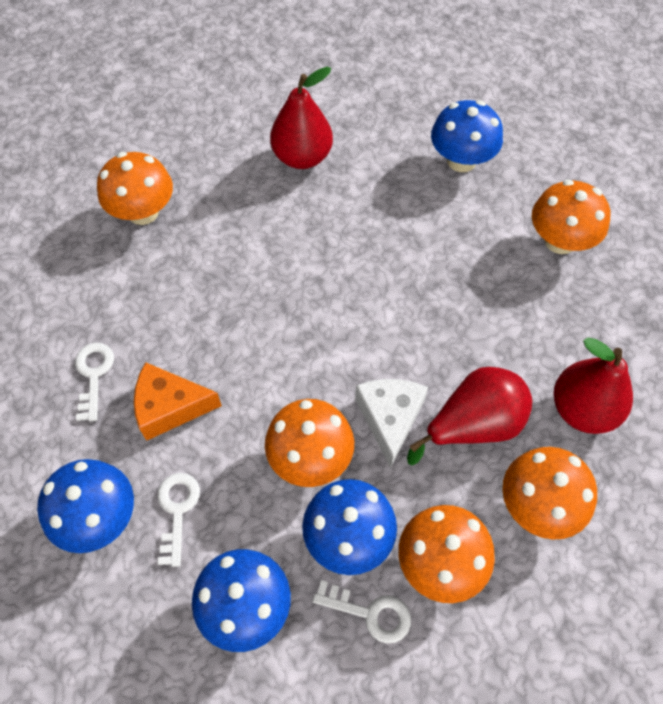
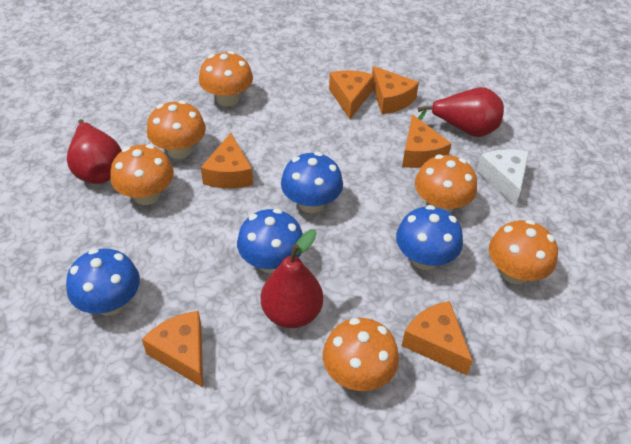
orange cheese: [134,362,222,441] = 1 -> [142,311,203,388] [201,133,253,189] [329,70,374,119] [372,66,419,114] [402,114,452,168] [402,301,473,375] = 6
orange mushroom: [97,152,173,225] [265,399,354,487] [398,505,495,603] [502,447,597,540] [532,180,610,254] = 5 -> [110,144,174,205] [147,100,206,159] [199,51,253,106] [323,318,399,391] [415,155,477,213] [489,220,558,284] = 6
white key: [75,343,114,421] [157,473,200,567] [313,580,411,644] = 3 -> none = 0

